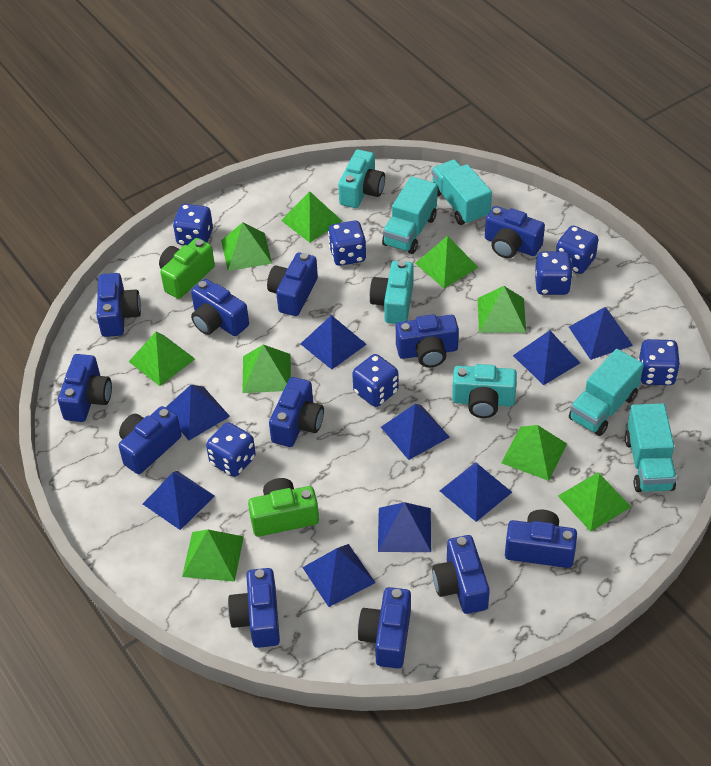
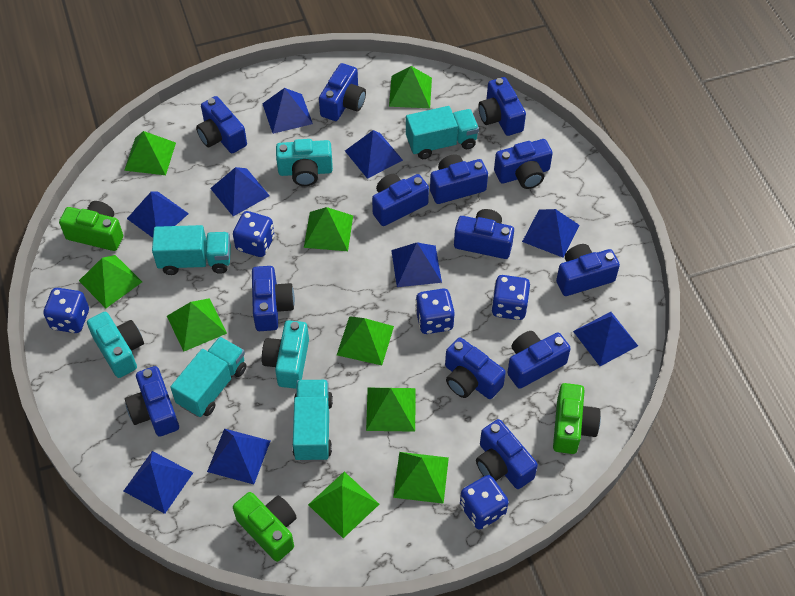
blue camera: [58,354,112,422] [97,273,141,337] [119,406,182,474] [191,279,249,336] [228,568,280,648] [267,253,318,316] [269,377,324,447] [358,587,411,669] [396,314,459,367] [432,535,490,614] [485,206,545,258] [505,509,577,568] = 12 -> [125,366,179,437] [196,96,247,153] [252,266,295,331] [319,63,366,121] [372,174,429,226] [430,154,488,204] [445,337,506,399] [454,209,514,259] [476,419,538,489] [478,77,526,136] [494,139,553,189] [507,331,571,389] [556,244,620,296] = 13
blue dice: [173,204,213,245] [206,422,256,477] [328,220,366,266] [352,354,399,407] [535,252,573,295] [556,226,598,274] [638,339,680,385] = 7 -> [43,288,89,333] [233,211,274,257] [415,288,455,334] [460,475,509,529] [491,275,530,320] = 5
green camera: [159,238,215,299] [248,478,319,537] = 2 -> [59,201,123,251] [233,492,297,562] [553,383,601,454] = 3

